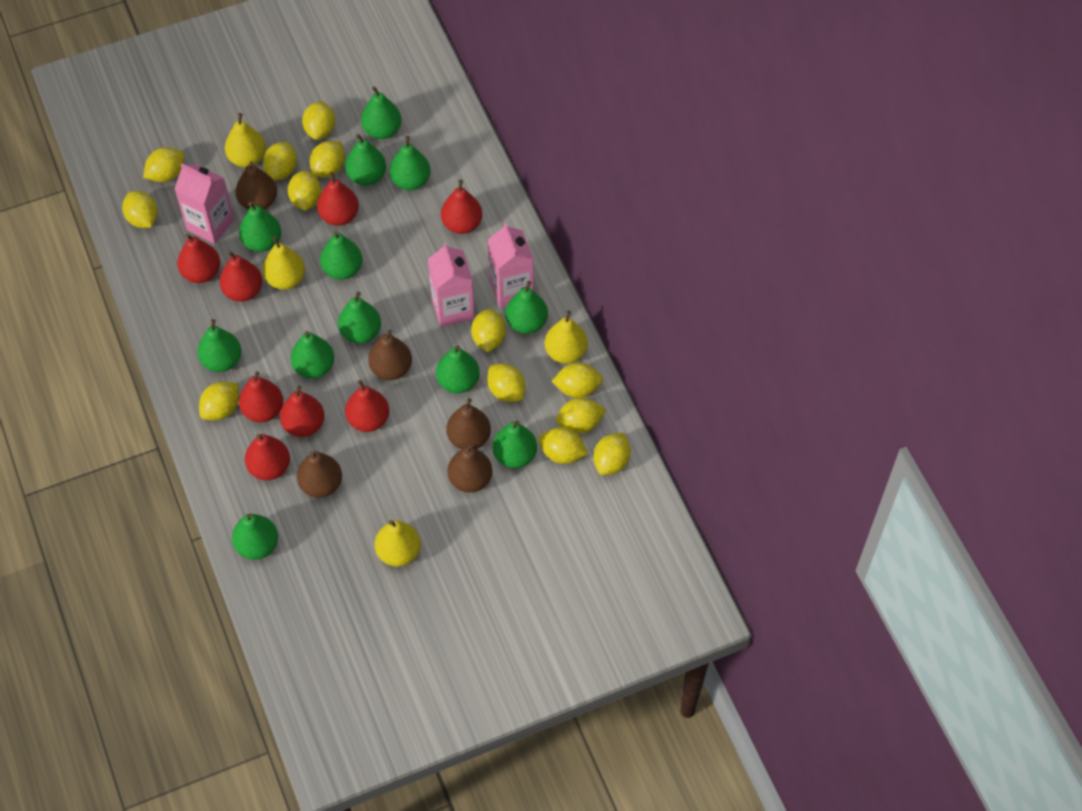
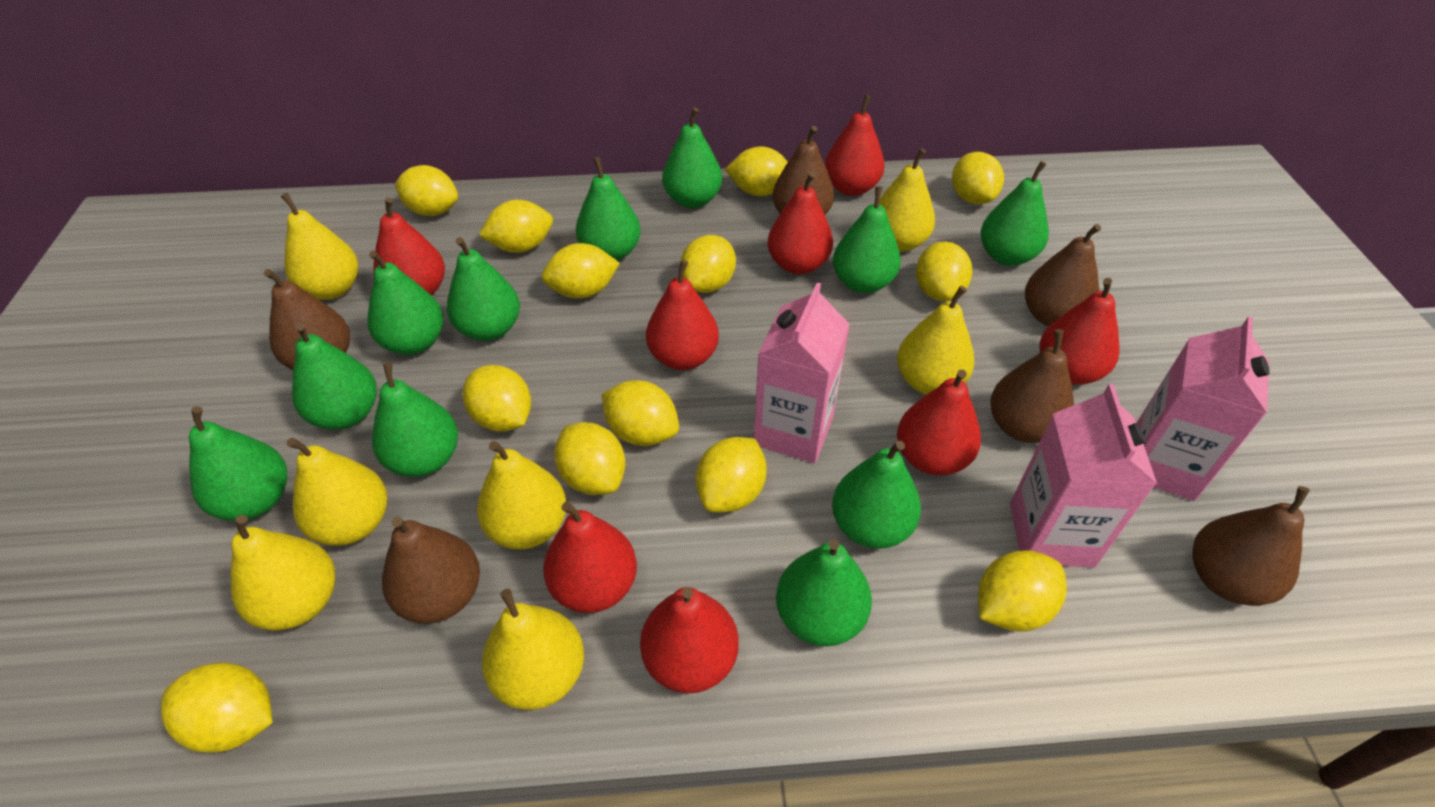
brown pear: [236,161,277,210] [297,451,342,498] [368,330,412,380] [446,398,491,449] [447,443,493,493] = 5 -> [264,269,350,370] [382,517,480,624] [773,126,834,215] [990,329,1074,443] [1025,224,1101,326] [1192,486,1310,606] = 6
green pear: [197,319,241,372] [232,513,278,560] [239,202,281,252] [291,331,334,379] [320,231,363,280] [338,292,381,344] [345,134,386,186] [361,86,401,139] [389,136,430,190] [436,345,480,393] [493,420,537,468] [505,281,548,334] = 12 -> [189,406,287,521] [292,323,377,430] [367,251,443,355] [372,362,458,477] [447,237,520,341] [576,157,641,261] [662,107,722,208] [776,539,872,646] [832,441,921,549] [833,186,901,293] [981,161,1049,266] = 11
yellow pear: [225,113,266,167] [262,237,305,290] [375,520,421,567] [545,310,588,364] = 4 -> [231,515,335,630] [281,193,358,300] [287,438,387,546] [477,441,567,549] [482,589,584,710] [879,148,935,252] [897,286,975,395] = 7

